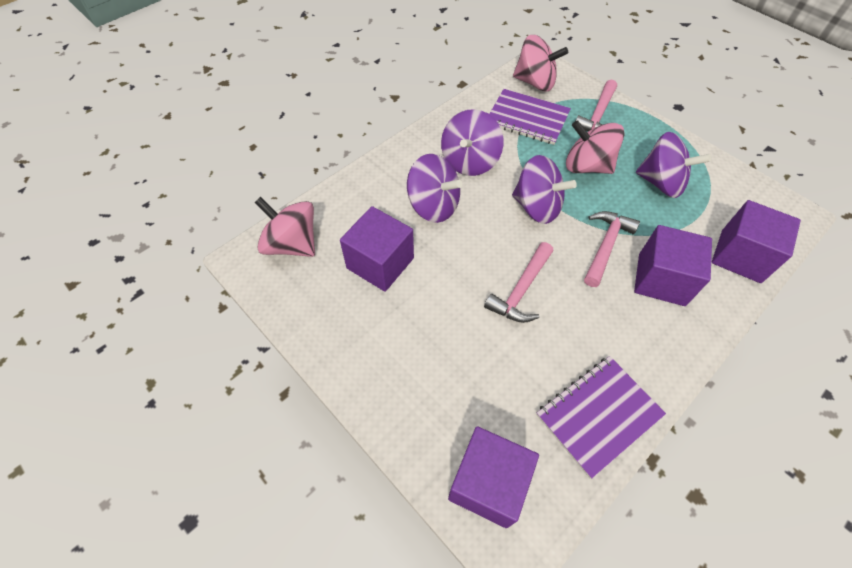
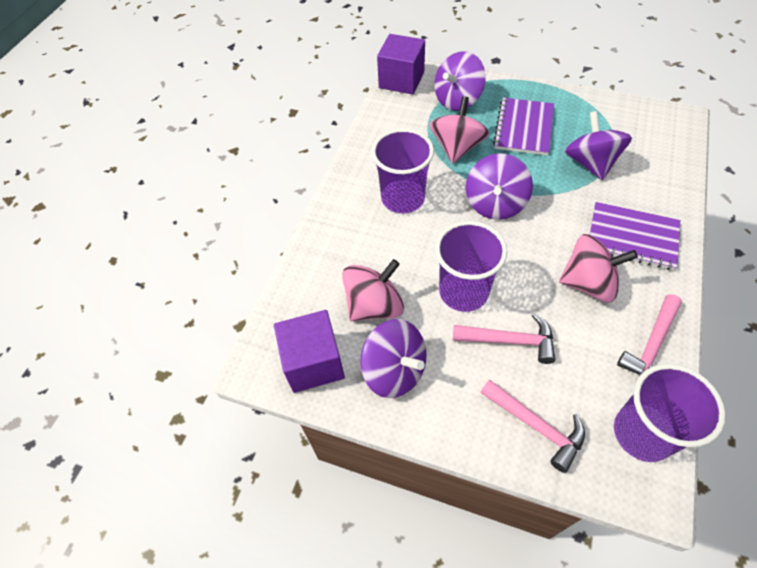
purple cube: [340,206,414,292] [448,426,539,528] [634,225,712,306] [712,200,801,283] = 4 -> [274,310,345,393] [377,34,425,94] = 2
purple cup: none = 0 -> [371,128,434,213] [435,221,507,312] [614,364,726,462] = 3

